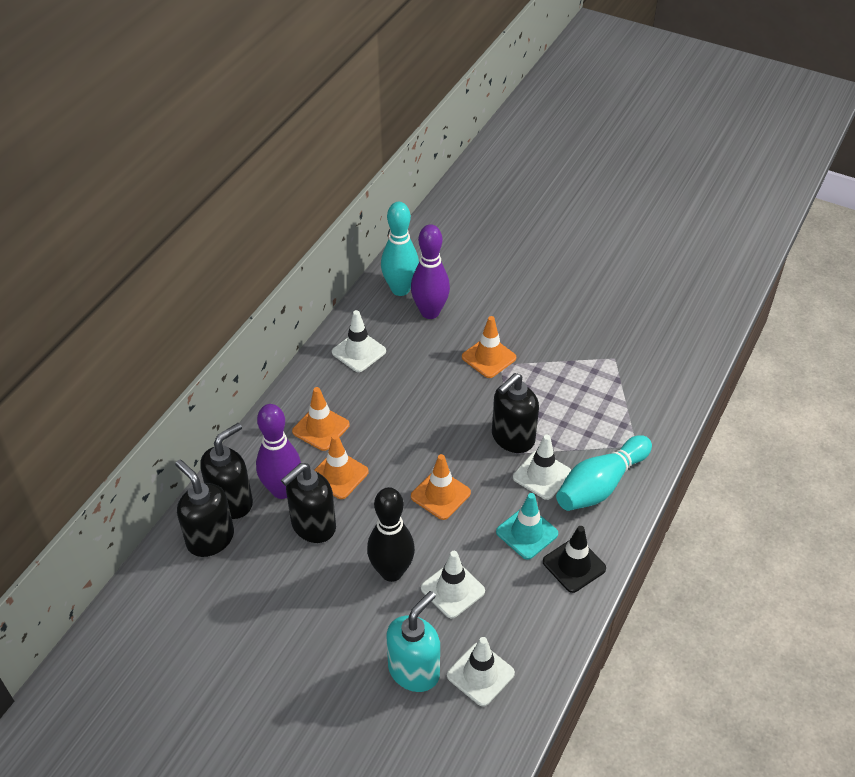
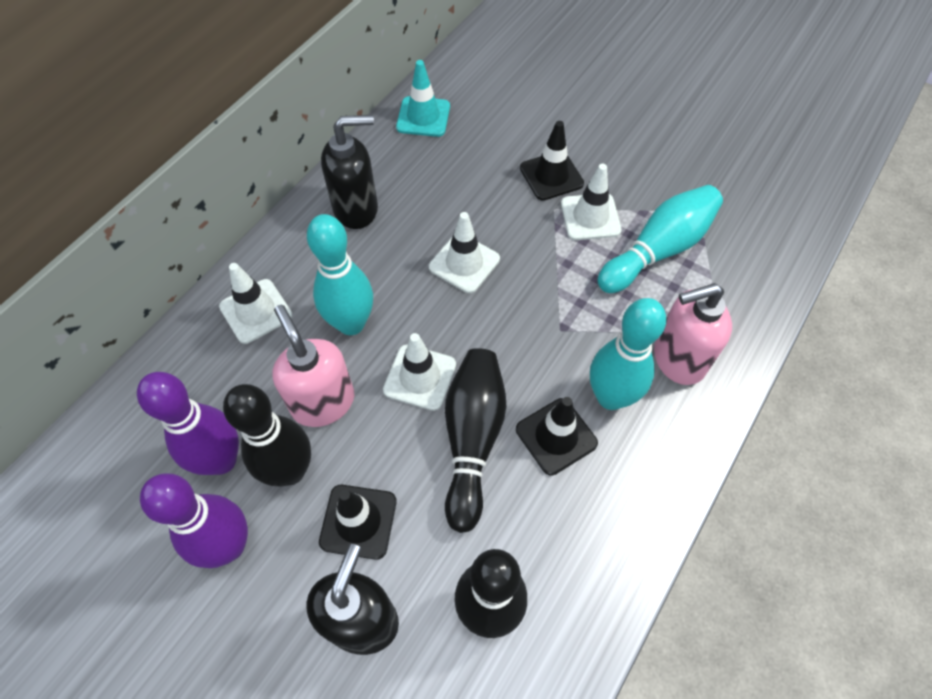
black bowling pin: [367,487,415,582] = 1 -> [223,384,311,486] [445,348,506,533] [454,549,527,638] = 3
black soap dispenser: [175,460,234,557] [200,423,253,519] [281,463,336,543] [492,373,539,453] = 4 -> [306,544,399,655] [321,115,378,229] = 2
black traffic cone: [543,526,606,593] = 1 -> [319,485,396,560] [516,397,598,475] [520,121,584,200] = 3
orange traffic cone: [292,387,350,451] [314,434,369,499] [411,454,471,520] [462,316,516,378] = 4 -> none = 0
pink soap dispenser: none = 0 -> [272,305,354,427] [654,283,732,385] = 2
turquoise bowling pin: [381,202,419,296] [556,435,652,511] = 2 -> [307,214,373,335] [590,298,666,410] [597,185,723,293] = 3
turquoise soap dispenser: [387,591,440,692] = 1 -> none = 0

